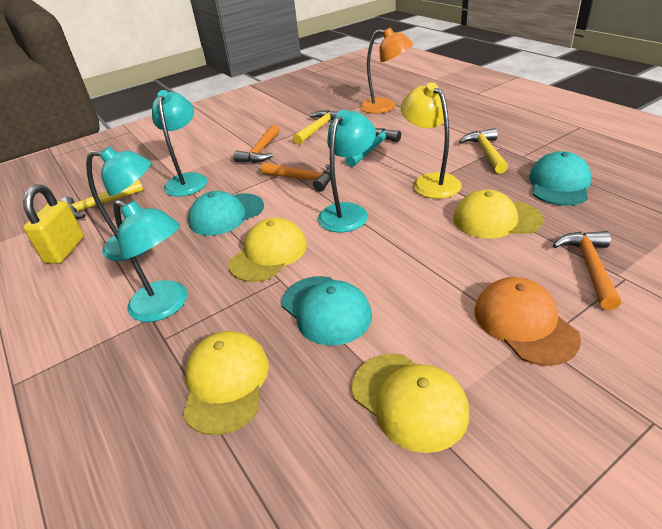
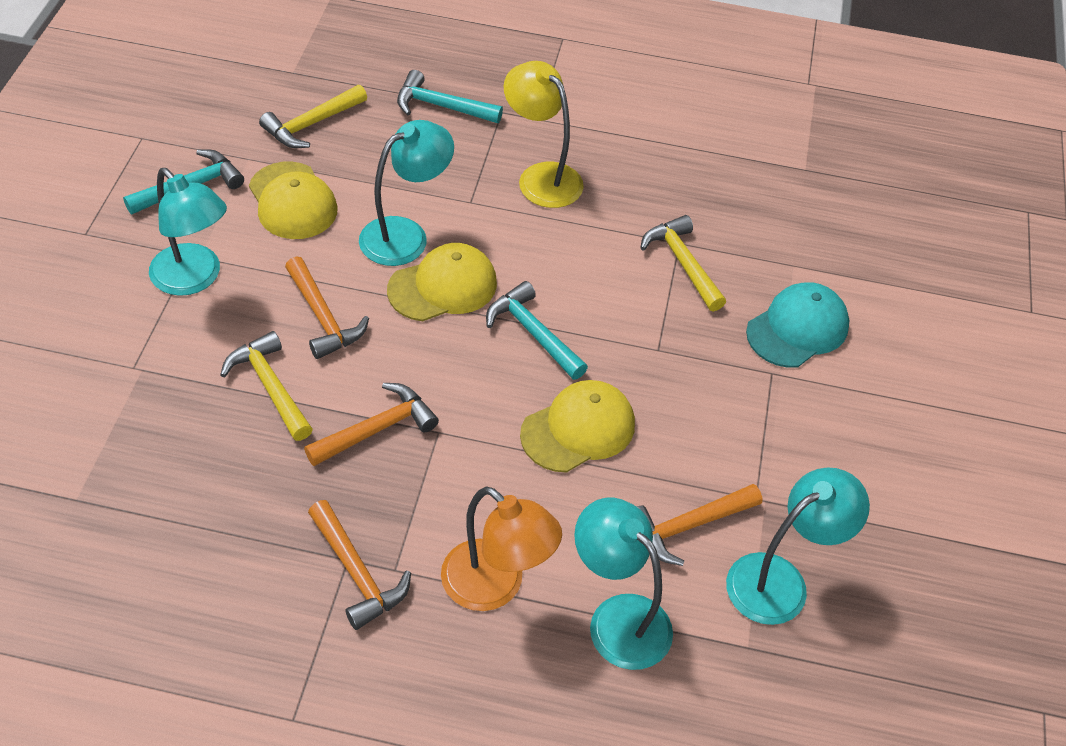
orange cap: [475,277,581,366] = 1 -> none = 0
orange hammer: [233,124,280,163] [261,162,331,192] [553,231,621,310] = 3 -> [285,256,369,359] [304,383,439,466] [308,500,411,630] [637,484,762,566] = 4
turquoise cap: [188,191,264,236] [282,276,372,346] [529,151,592,206] = 3 -> [746,282,850,368] = 1
turquoise hammer: [345,128,401,167] = 1 -> [123,149,244,214] [397,70,503,123] [486,281,588,380] = 3
yellow cap: [183,331,269,435] [228,218,307,282] [352,353,469,453] [453,189,543,239] = 4 -> [249,162,337,239] [387,243,497,321] [520,380,635,472] = 3
yellow padlock: [23,184,84,264] = 1 -> none = 0

